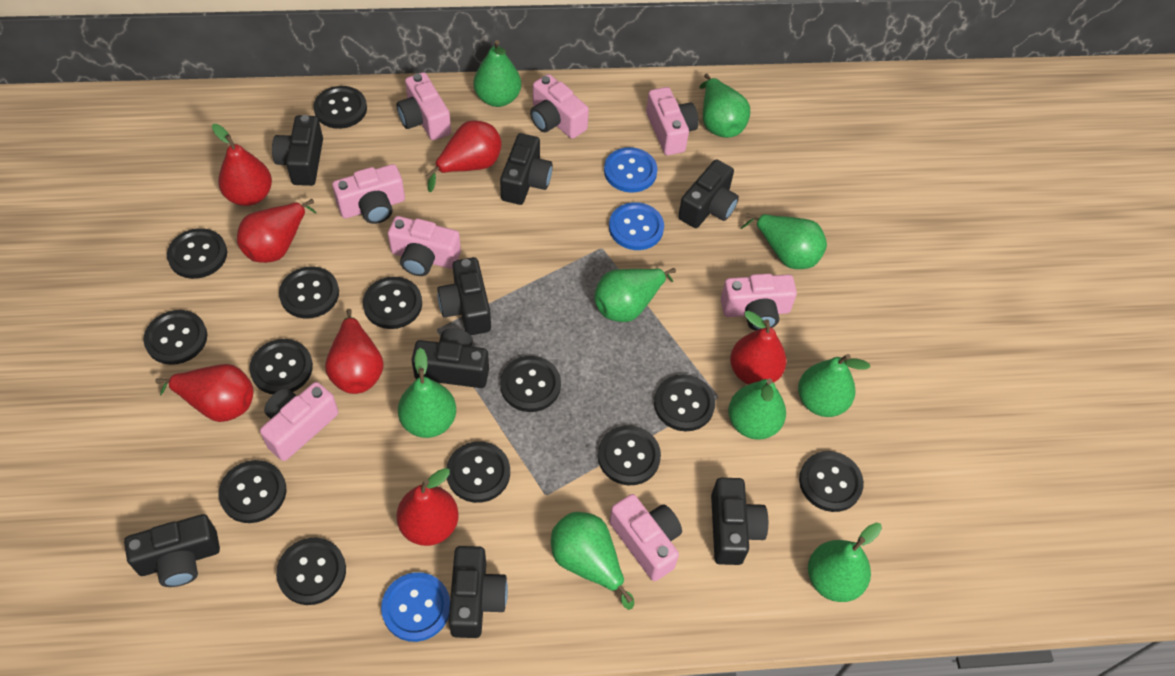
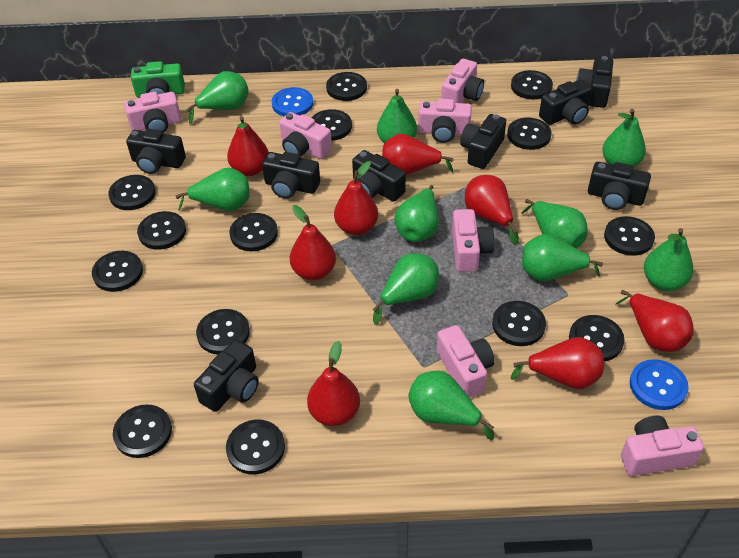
black button: [143,310,207,365] [167,228,227,279] [219,460,286,523] [249,339,313,394] [276,538,346,605] [279,266,339,319] [313,86,367,129] [363,277,422,329] [446,441,510,503] [500,356,561,412] [598,425,661,485] [654,374,715,431] [799,451,864,512] = 13 -> [92,251,143,292] [108,175,156,210] [113,404,172,458] [137,211,186,250] [196,309,250,354] [226,420,285,475] [229,213,278,251] [312,109,352,141] [326,72,367,101] [492,301,546,346] [507,118,552,150] [511,70,553,100] [569,315,625,361] [604,216,655,256] = 14
blue button: [381,572,450,642] [604,147,658,193] [609,202,664,250] = 3 -> [272,87,313,116] [630,359,689,410] = 2
green camera: none = 0 -> [131,61,185,98] = 1
green pear: [398,348,456,438] [474,40,521,107] [551,512,634,610] [594,268,676,322] [700,73,750,138] [728,378,786,440] [740,213,827,269] [798,354,870,417] [808,523,882,602] = 9 -> [176,168,250,211] [186,71,249,124] [372,253,439,325] [377,89,417,143] [395,185,439,242] [408,371,494,440] [521,199,588,249] [522,234,603,281] [602,109,646,168] [644,228,694,291] = 10
pink camera: [260,382,338,461] [332,164,405,224] [388,216,461,276] [396,72,451,140] [530,74,589,139] [609,494,682,581] [646,87,698,155] [721,274,797,331] = 8 -> [124,92,181,133] [279,112,332,159] [418,99,472,143] [437,325,495,398] [441,59,484,103] [452,209,494,272] [621,415,704,476] = 7
red pear: [155,364,253,422] [212,124,272,206] [237,199,317,263] [325,309,384,394] [396,468,459,546] [426,120,502,192] [730,311,786,385] = 7 -> [227,116,269,176] [290,205,336,280] [307,341,360,426] [334,161,378,235] [382,134,454,175] [465,175,519,245] [510,337,604,389] [615,290,694,352] = 8

